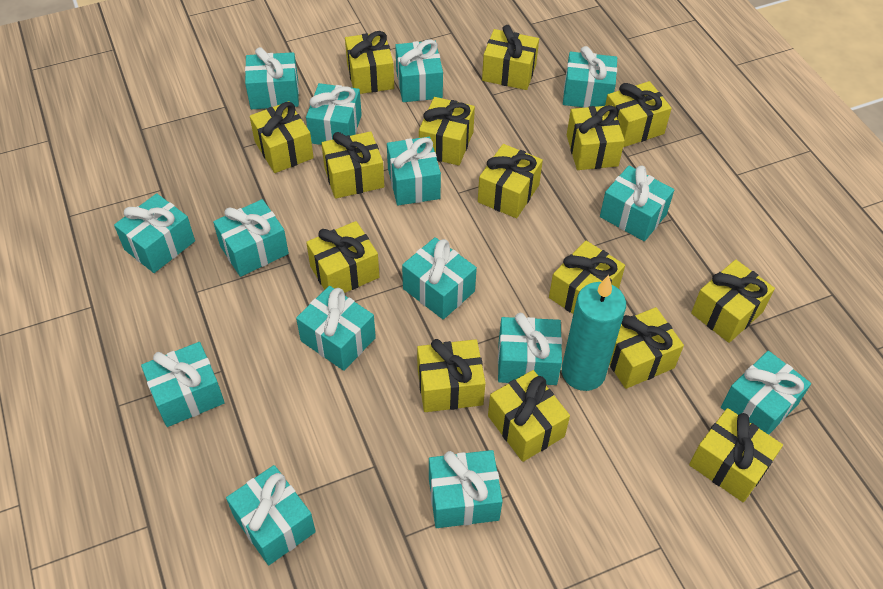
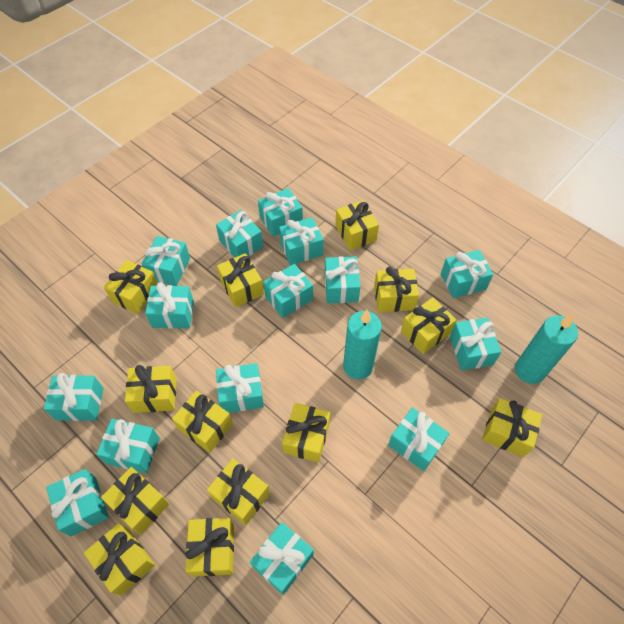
turquoise candle: [562,275,626,391] = 1 -> [343,310,382,380] [515,314,578,384] = 2
yellow gift: [250,101,314,173] [306,221,379,293] [321,131,384,199] [345,31,394,94] [417,339,486,412] [419,97,475,166] [478,144,543,218] [482,25,539,90] [488,370,570,462] [549,241,625,314] [567,105,625,170] [605,81,672,147] [609,307,684,389] [689,408,783,502] [691,259,775,343] = 15 -> [84,523,155,596] [101,467,170,535] [104,260,158,314] [125,365,176,413] [172,390,233,453] [185,518,234,577] [207,459,270,525] [217,253,264,307] [282,403,330,463] [335,200,379,250] [374,267,419,312] [401,297,456,354] [482,398,542,457] = 13

